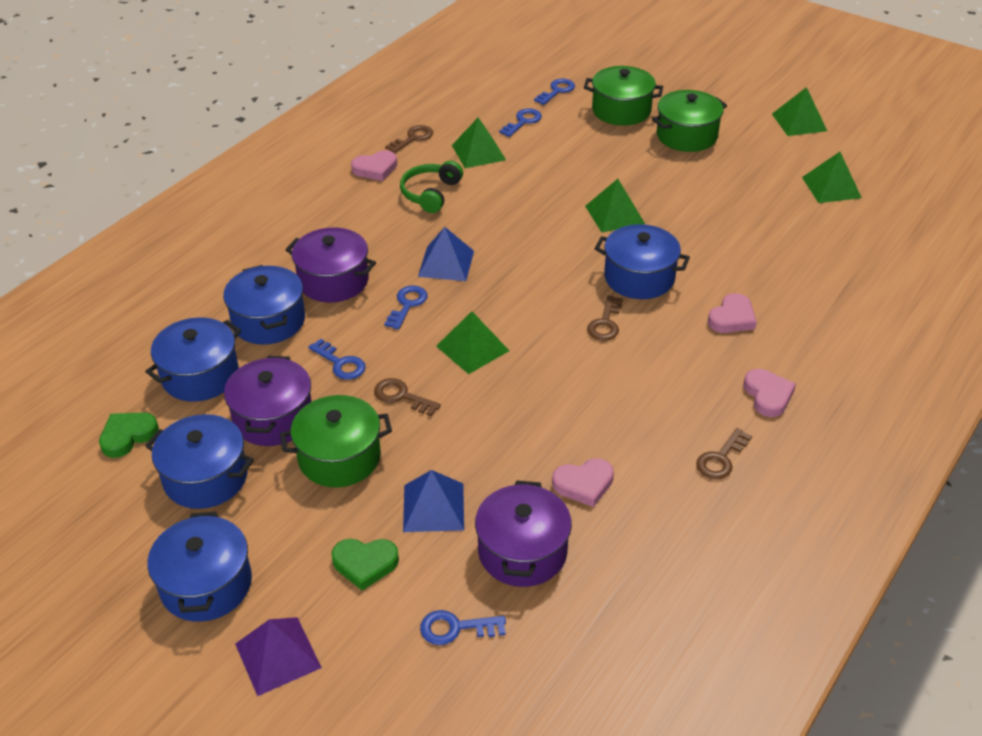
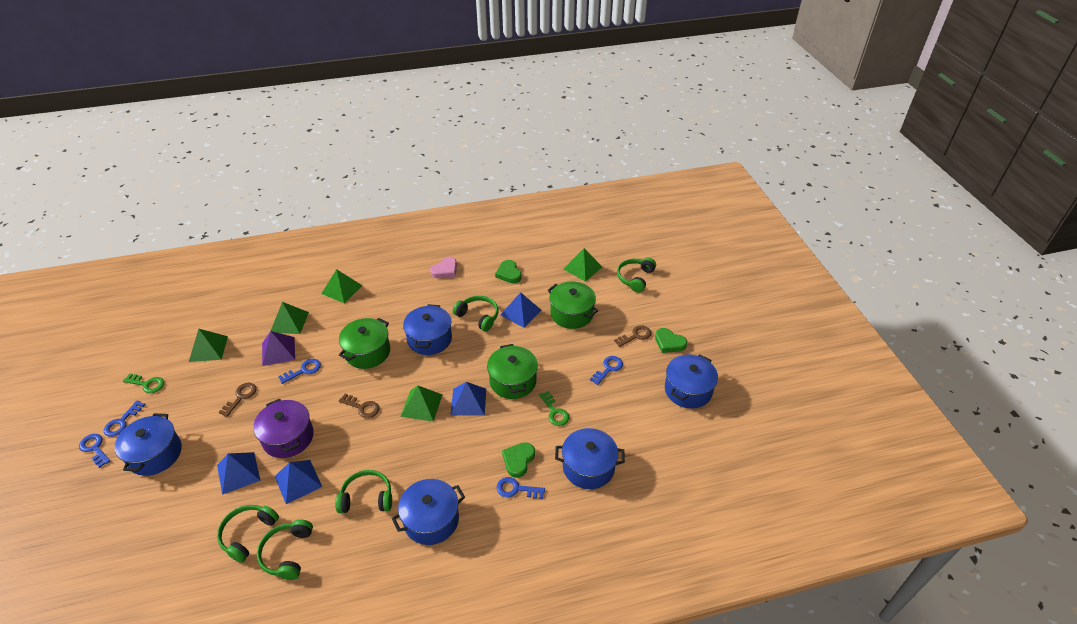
blue pyramid: [403,470,464,532] [418,227,474,281] = 2 -> [217,452,261,495] [275,460,322,504] [450,382,486,416] [500,292,542,328] = 4
brown key: [374,378,441,416] [385,125,433,153] [587,295,623,341] [696,428,752,479] = 4 -> [219,383,257,417] [339,394,379,418] [614,325,651,347] = 3
green headphones: [400,161,463,213] = 1 -> [217,505,279,563] [257,519,313,580] [335,470,392,513] [453,296,498,331] [617,258,656,293] = 5
green heart: [99,412,159,458] [331,539,399,591] = 2 -> [495,260,522,283] [502,442,535,478] [655,328,687,353] = 3
green key: none = 0 -> [123,374,164,393] [539,391,569,426] = 2
pink heart: [351,150,397,181] [552,458,614,507] [708,293,757,333] [743,369,796,417] = 4 -> [430,257,457,278] = 1
purple pot: [224,356,312,446] [285,227,376,303] [475,480,572,587] = 3 -> [253,399,314,458] = 1

